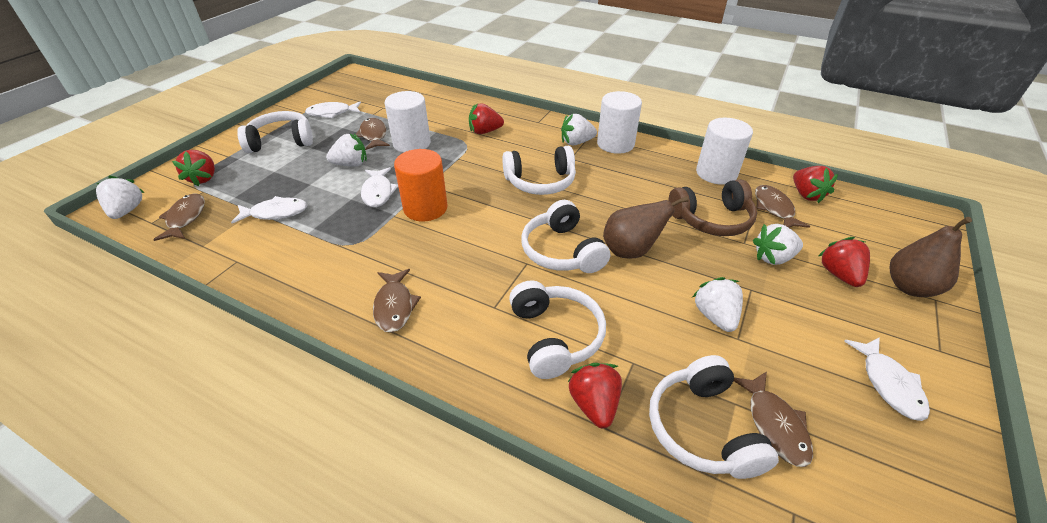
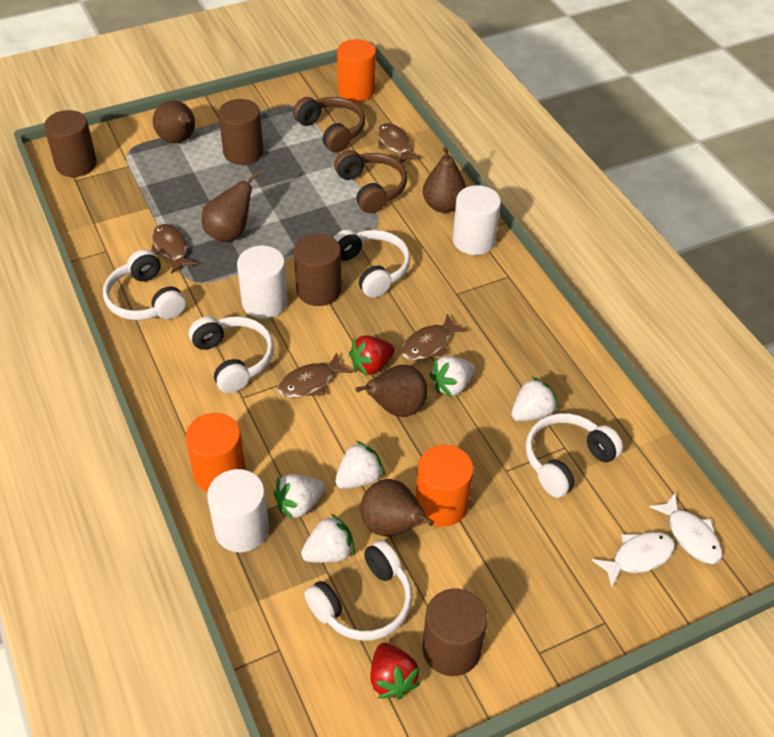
brown cylinder: none = 0 -> [44,110,97,177] [218,99,263,165] [294,234,342,306] [422,589,488,676] = 4
brown fish: [153,193,205,241] [356,118,390,150] [373,269,421,333] [734,371,813,467] [755,185,810,228] = 5 -> [151,224,198,274] [278,352,353,398] [377,123,422,163] [401,313,468,361] = 4
brown headphones: [669,179,757,236] = 1 -> [293,97,365,153] [334,150,407,213] = 2
brown pear: [603,196,689,258] [889,217,972,297] = 2 -> [153,100,195,143] [202,172,259,242] [355,365,428,417] [361,479,434,537] [423,146,466,213] = 5
orange cylinder: [394,149,448,222] = 1 -> [185,413,246,492] [337,39,376,102] [416,445,474,527] = 3
red strawberry: [172,150,215,186] [469,103,504,134] [568,363,622,428] [793,166,838,203] [819,237,870,287] = 5 -> [349,335,395,376] [370,643,420,699] = 2
white fish: [231,196,308,223] [305,101,361,118] [361,167,398,207] [844,337,930,421] = 4 -> [592,532,675,587] [649,493,723,564] = 2

